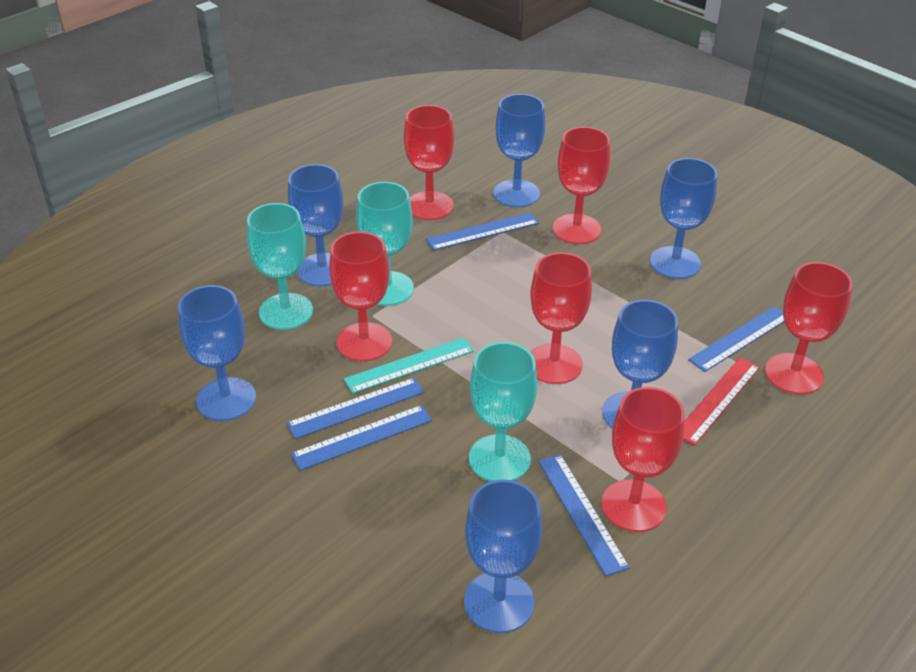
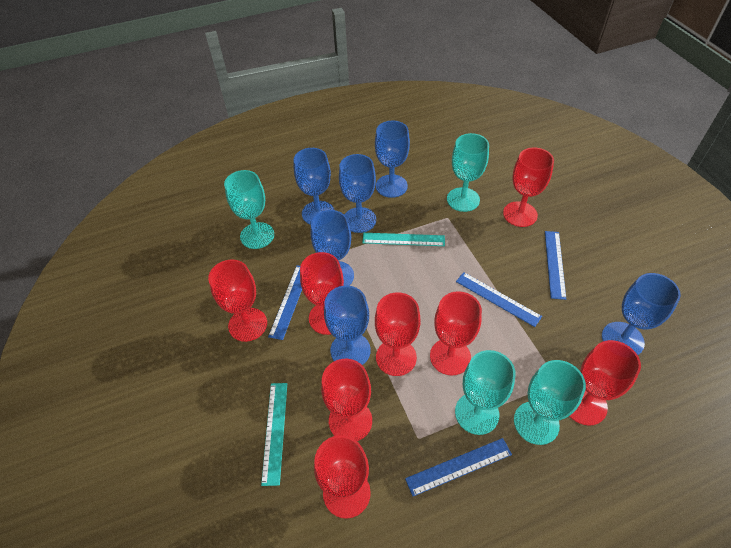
blue ruler: [286,378,424,439] [291,405,432,471] [426,213,539,251] [538,454,630,576] [688,306,784,372] = 5 -> [268,265,302,340] [405,438,512,496] [456,272,542,327] [545,231,566,300] = 4
red goblet: [329,232,392,361] [404,105,454,220] [530,252,592,384] [552,127,610,244] [601,387,685,532] [765,262,853,394] = 6 -> [208,259,267,342] [300,252,344,335] [314,435,371,519] [321,359,372,441] [375,292,421,376] [430,291,482,375] [503,147,554,227] [569,340,641,426] = 8
red ruler: [683,357,760,445] = 1 -> none = 0
turquoise goblet: [247,203,313,330] [356,182,414,306] [469,342,537,481] = 3 -> [224,170,274,249] [447,133,489,212] [455,350,515,435] [514,360,586,445] = 4
turquoise ruler: [344,337,474,394] = 1 -> [261,383,287,486] [362,233,445,246] = 2

